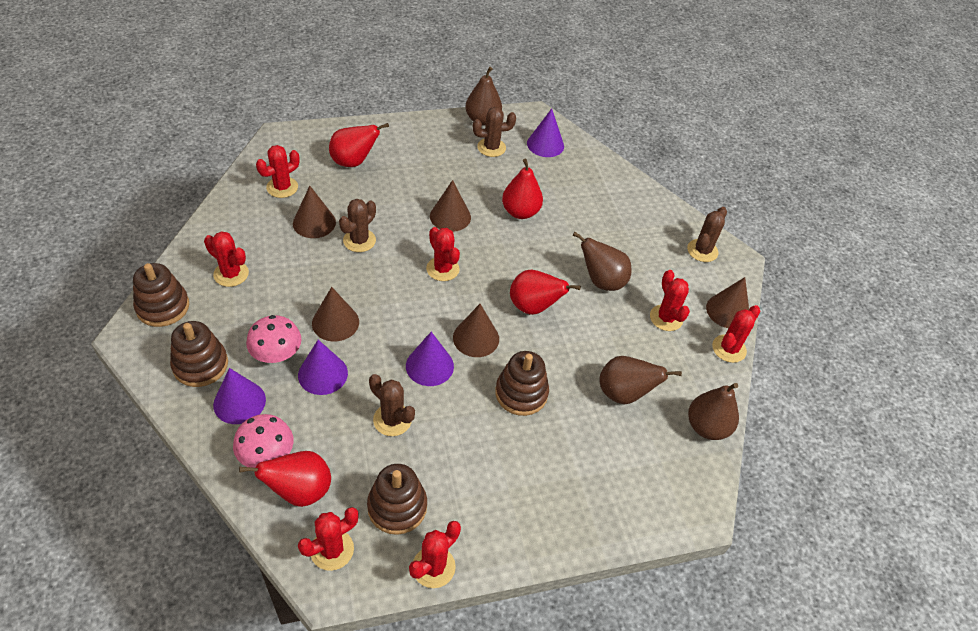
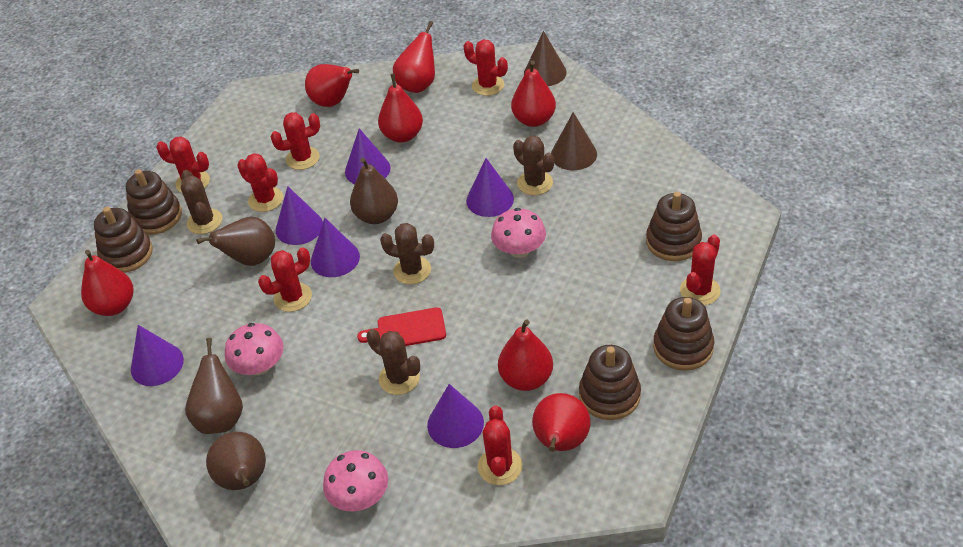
brown cone: [293,186,336,238] [312,287,359,342] [430,180,471,232] [453,304,499,357] [706,277,749,328] = 5 -> [524,31,567,86] [551,112,597,170] = 2
brown stacking toy: [133,263,189,327] [170,321,228,387] [367,464,427,535] [495,351,549,416] = 4 -> [94,207,153,273] [126,169,182,235] [579,345,641,420] [646,192,702,261] [653,297,714,371] = 5
pink mushroom: [233,414,293,468] [246,315,301,363] = 2 -> [225,323,284,375] [323,450,388,511] [491,208,546,258] = 3
purple cone: [213,368,266,424] [298,340,348,395] [406,332,454,386] [527,108,564,157] = 4 -> [131,325,184,386] [276,186,323,245] [311,218,360,277] [345,128,391,184] [427,384,484,448] [466,158,514,217] = 6
red cutting board: none = 0 -> [357,307,446,346] = 1
red pear: [239,451,331,507] [329,123,389,167] [502,159,543,219] [510,269,581,315] = 4 -> [81,250,134,316] [305,64,359,107] [378,73,423,143] [393,21,435,93] [498,319,553,391] [511,61,556,127] [532,393,591,452] = 7

